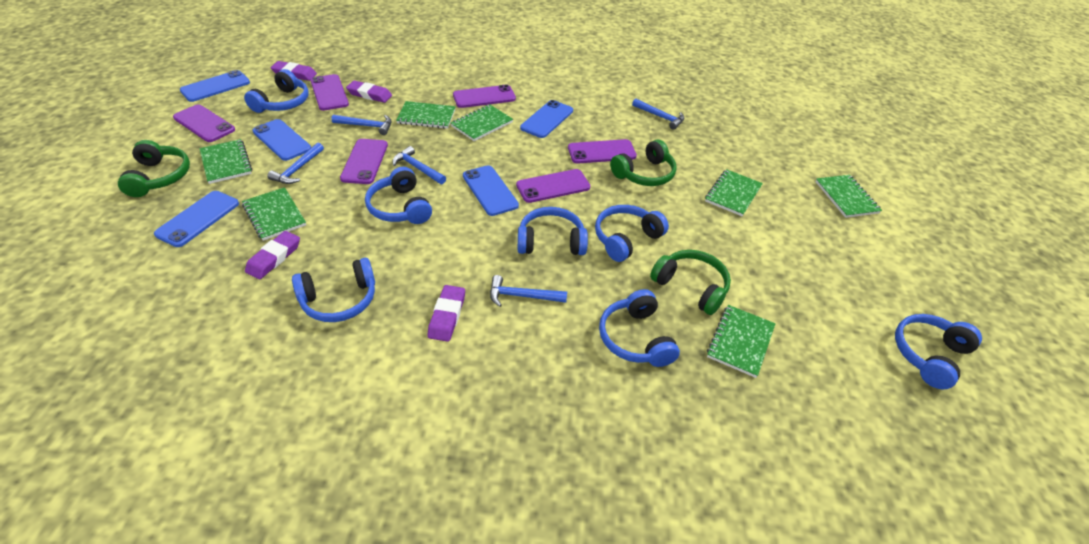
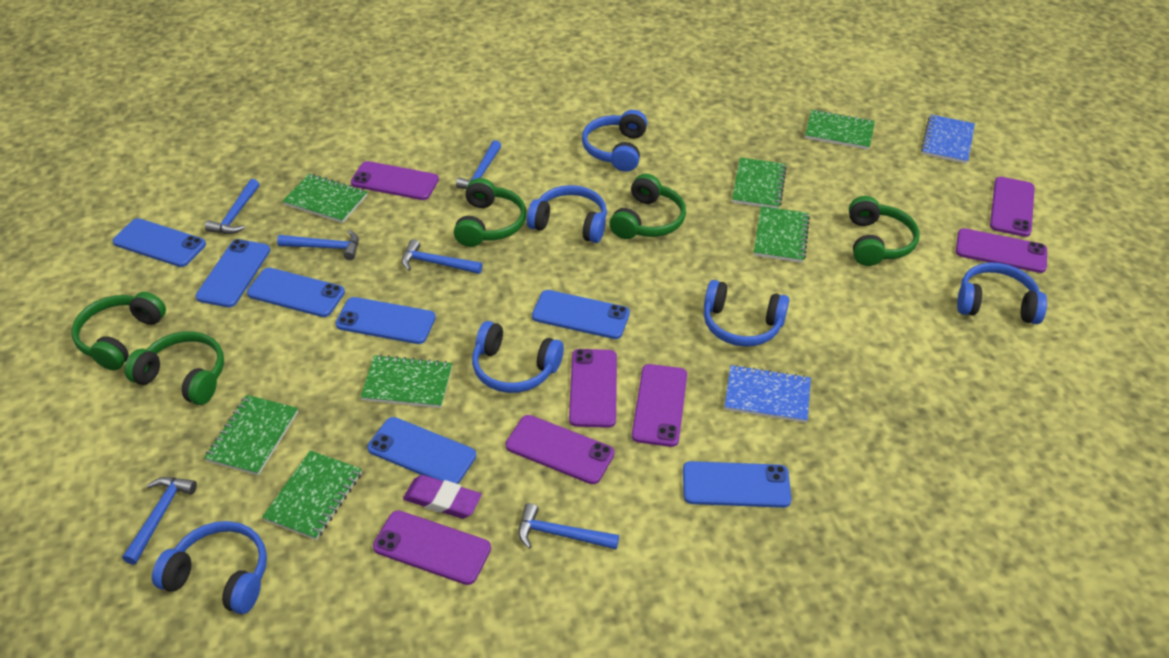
blue hammer: [267,143,324,184] [331,115,391,135] [392,146,446,184] [490,275,567,307] [632,98,684,130] = 5 -> [122,477,197,565] [205,179,259,234] [277,230,359,260] [402,239,483,274] [456,140,501,189] [518,503,619,549] = 6
blue headphones: [244,69,308,113] [292,258,375,322] [365,167,432,224] [518,207,588,255] [595,205,669,262] [599,289,680,367] [895,314,982,389] = 7 -> [152,521,267,614] [472,321,564,393] [527,185,607,243] [582,110,647,172] [704,280,789,347] [957,262,1047,324] = 6
blue notebook: none = 0 -> [725,365,811,423] [921,114,975,164] = 2
blue phone: [154,191,239,247] [180,70,250,102] [252,119,311,161] [463,165,519,216] [520,100,573,138] = 5 -> [113,218,206,267] [195,239,270,307] [247,268,345,317] [336,297,436,344] [367,417,476,484] [532,290,630,339] [683,461,791,508] = 7
green headphones: [118,140,190,197] [610,139,677,186] [650,250,731,315] = 3 -> [71,292,166,370] [124,331,224,405] [454,178,526,247] [610,174,686,239] [849,196,920,266] = 5
purple eraser: [245,231,300,279] [271,61,317,81] [346,81,392,103] [428,285,465,342] = 4 -> [403,475,482,519] = 1
purple phone: [173,104,235,142] [310,74,349,111] [340,139,388,184] [453,85,516,108] [516,169,590,203] [568,139,637,163] = 6 -> [351,161,439,200] [373,510,491,585] [506,415,615,484] [569,349,617,428] [632,364,687,447] [956,228,1047,273] [990,177,1035,237] = 7

